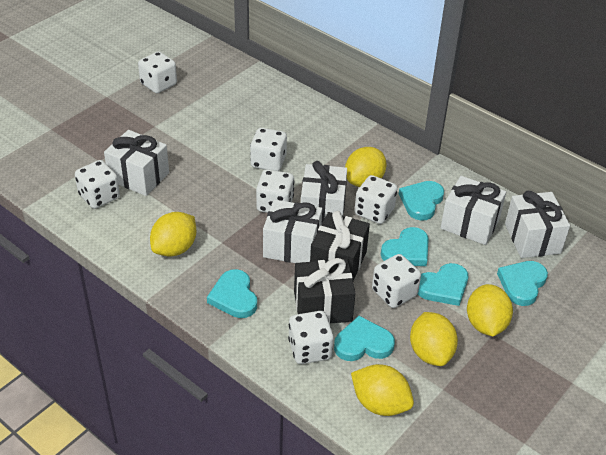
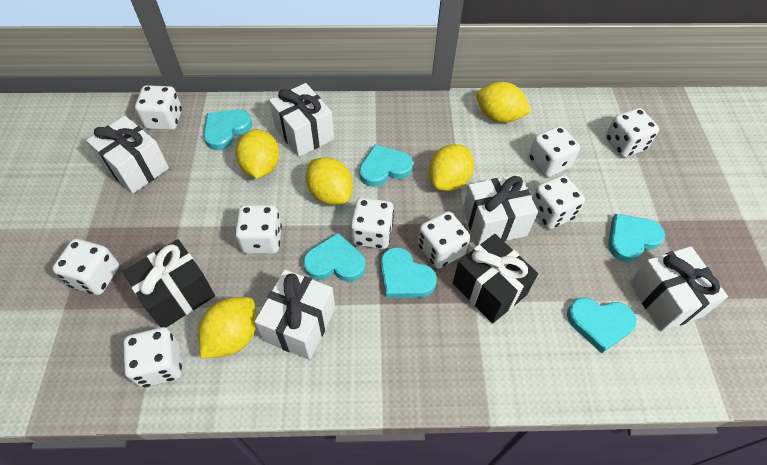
white dice: [75,160,120,209] [138,51,177,93] [250,128,287,171] [256,170,295,213] [288,311,334,364] [354,175,398,224] [372,254,421,308] = 7 -> [52,239,119,295] [123,327,182,388] [135,85,182,130] [235,205,282,254] [351,198,394,249] [418,211,470,269] [529,126,580,177] [532,175,585,229] [605,108,659,157] = 9

